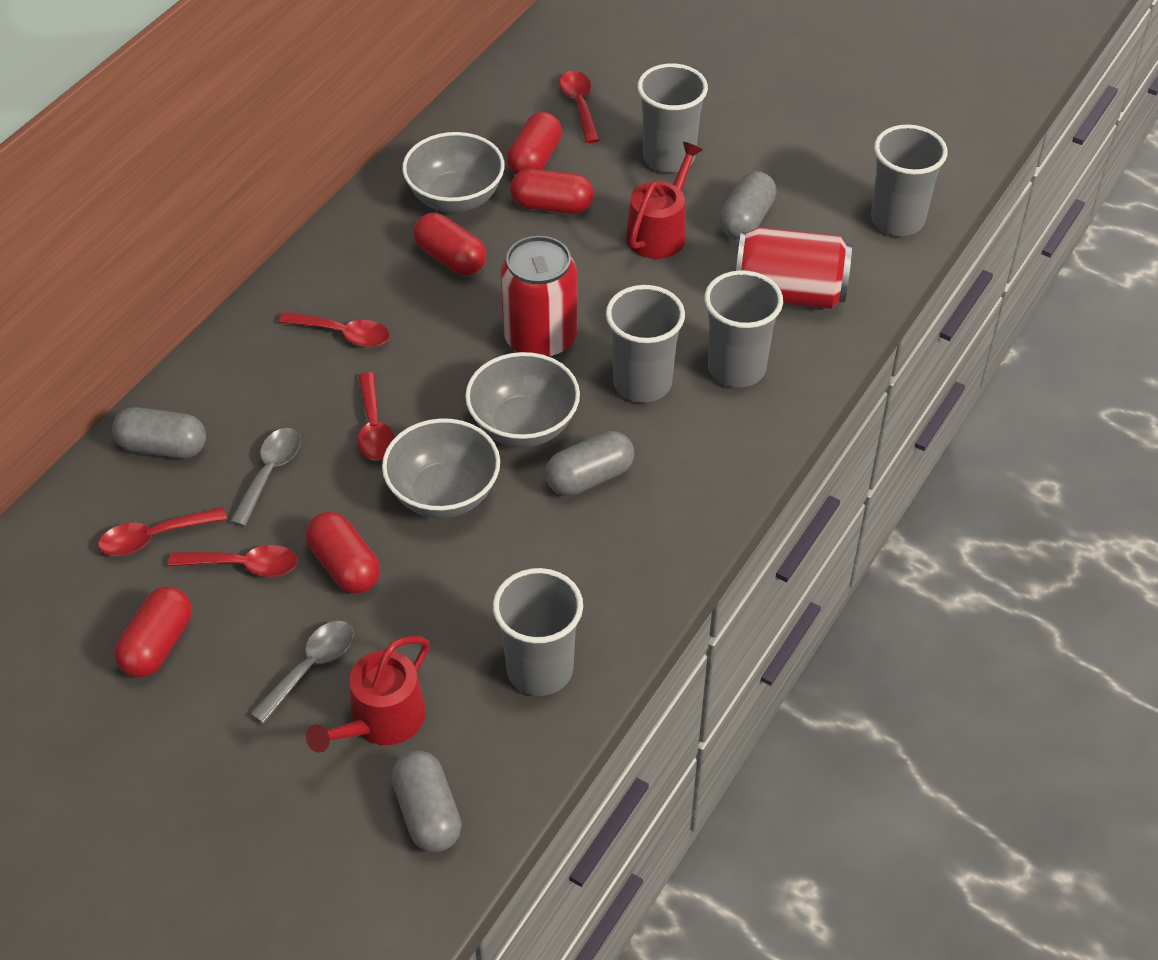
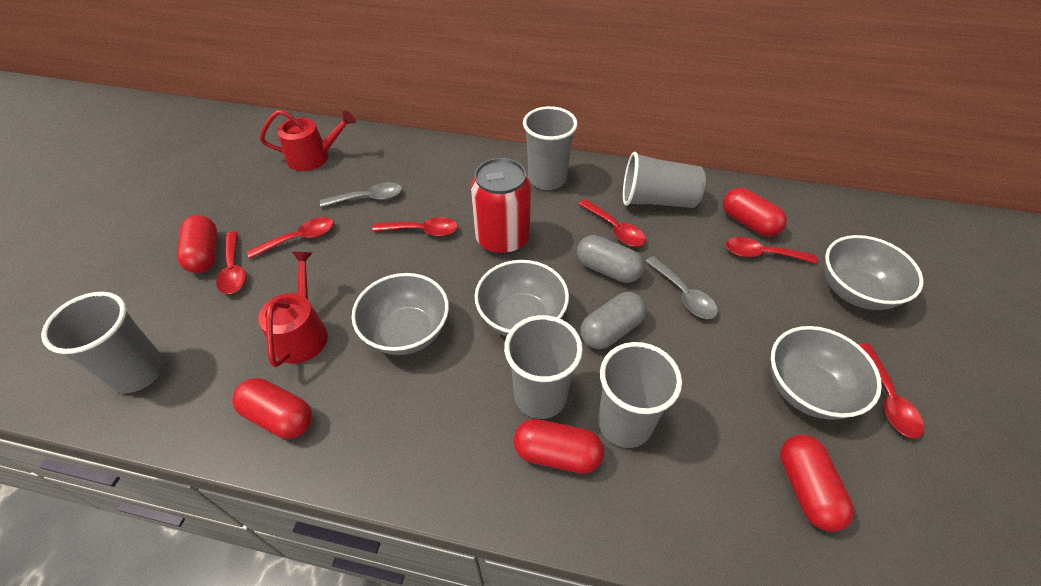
grey bowl: [382,418,500,518] [402,132,505,213] [465,352,580,447] = 3 -> [351,273,449,355] [475,260,569,337] [771,326,882,420] [825,235,924,310] = 4
grey capsule: [112,407,206,458] [391,750,461,853] [545,431,634,496] [719,171,776,239] = 4 -> [577,235,644,283] [580,292,647,349] = 2
red can: [501,236,577,358] [736,227,852,309] = 2 -> [471,158,531,255] = 1
red spoon: [98,507,227,556] [168,545,297,577] [279,312,390,347] [358,372,395,460] [559,71,600,143] = 5 -> [216,231,246,294] [247,217,334,259] [372,217,458,236] [579,199,646,247] [725,237,817,263] [858,343,924,438] = 6

